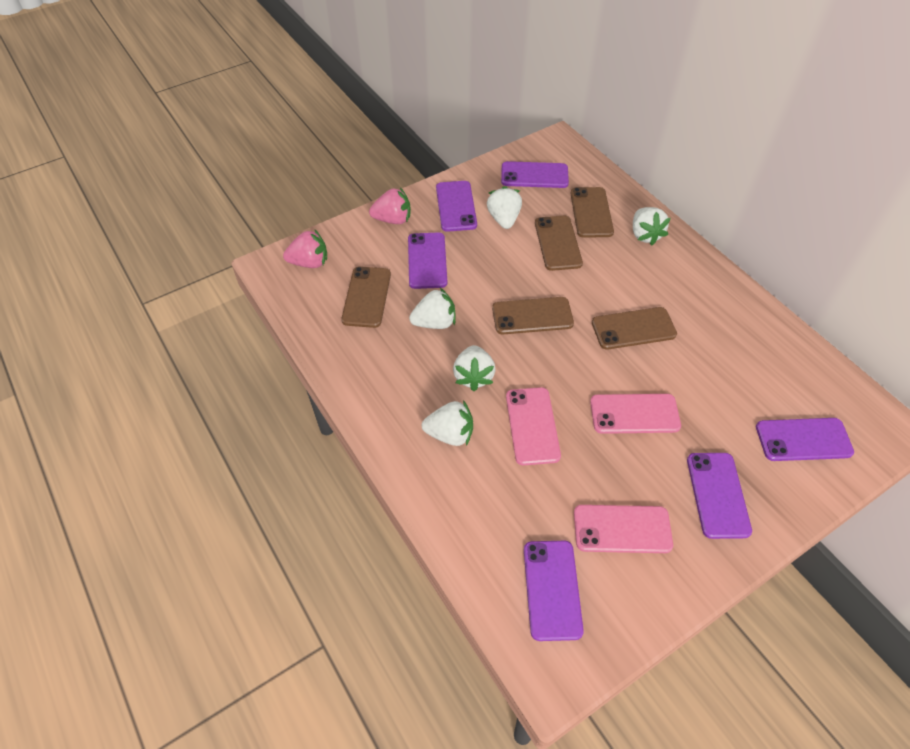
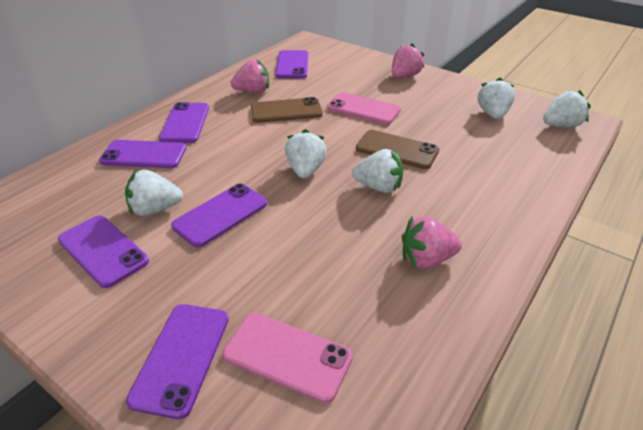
brown phone: [341,266,391,328] [492,297,574,334] [535,216,583,271] [570,187,614,238] [592,307,677,350] = 5 -> [251,97,323,123] [356,130,439,169] = 2
pink phone: [506,387,561,465] [574,505,673,553] [590,394,681,434] = 3 -> [223,313,353,403] [327,92,401,124] = 2
pink strawberry: [283,230,327,268] [369,187,411,224] = 2 -> [231,59,269,93] [392,43,424,78] [402,216,462,268] = 3

